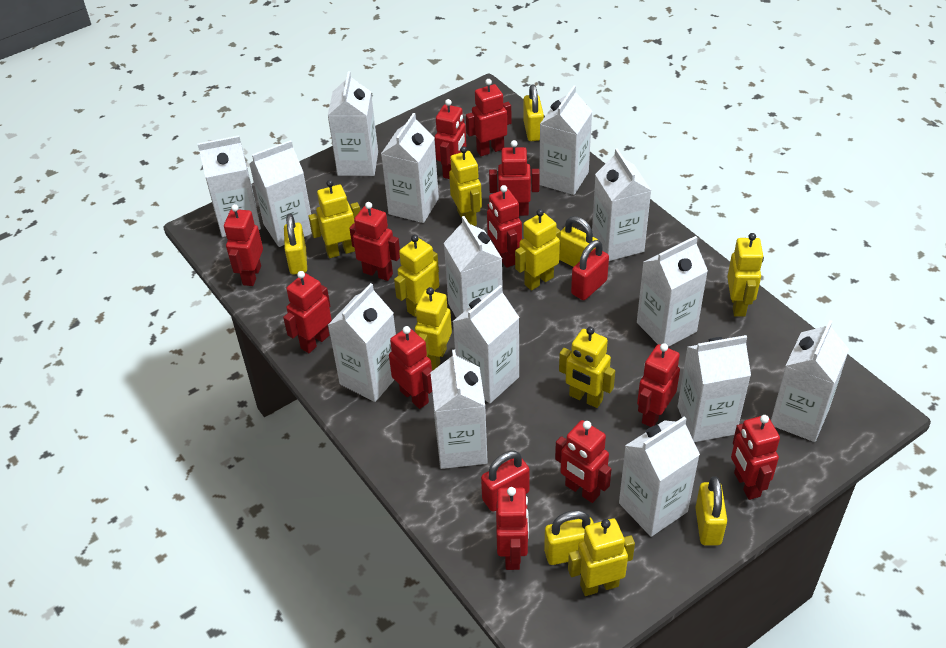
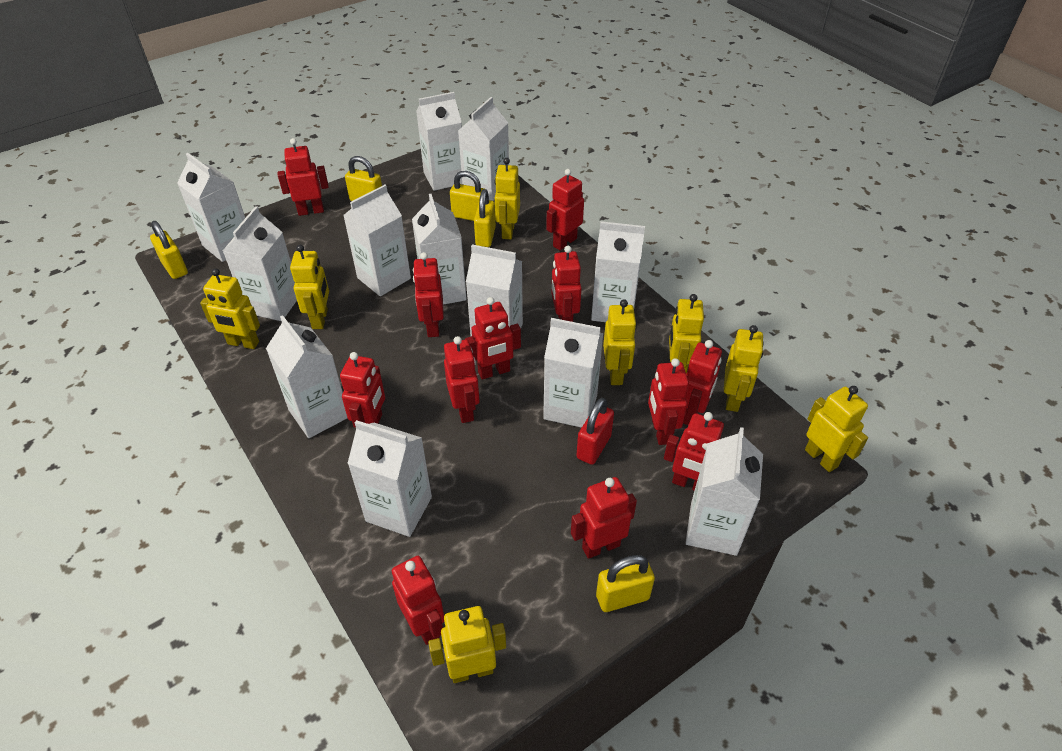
red padlock: [481,451,530,511] [571,240,609,300] = 2 -> [576,398,614,465] = 1
white carton: [197,135,261,237] [249,140,312,247] [328,71,378,176] [328,283,396,402] [381,113,439,223] [430,350,488,469] [444,216,503,318] [452,285,520,403] [539,86,592,195] [592,148,651,261] [619,416,700,537] [637,236,708,347] [678,335,751,442] [771,320,849,442] = 14 -> [177,153,245,262] [223,206,297,321] [266,315,347,438] [343,185,411,296] [347,420,432,537] [412,194,467,305] [416,92,462,191] [458,97,509,201] [466,244,523,336] [543,318,603,428] [591,221,645,322] [686,427,763,556] = 12

